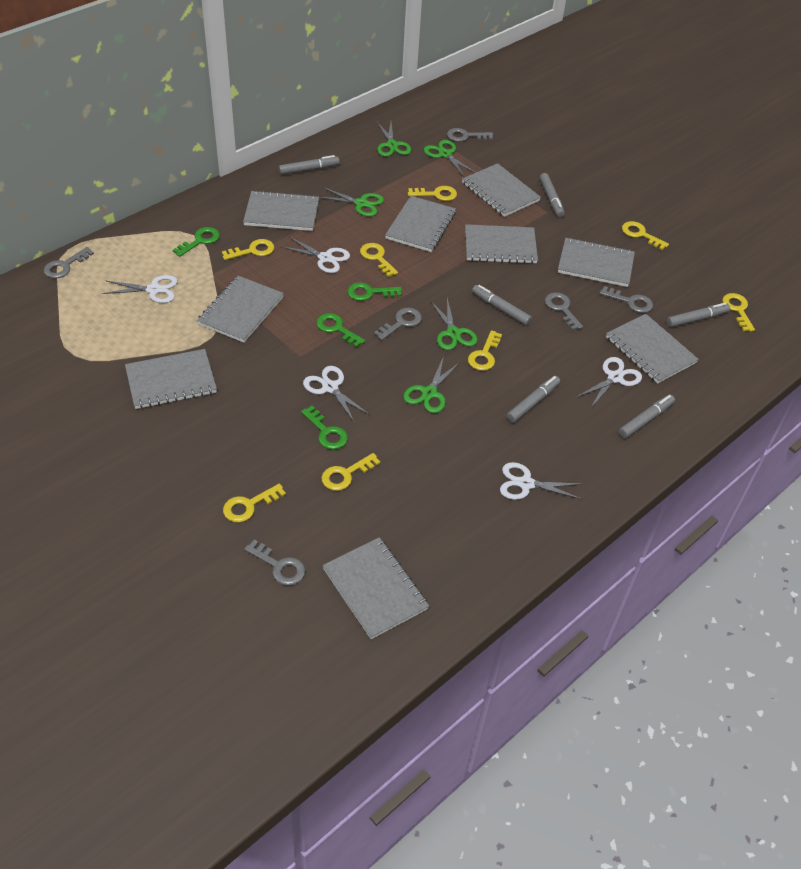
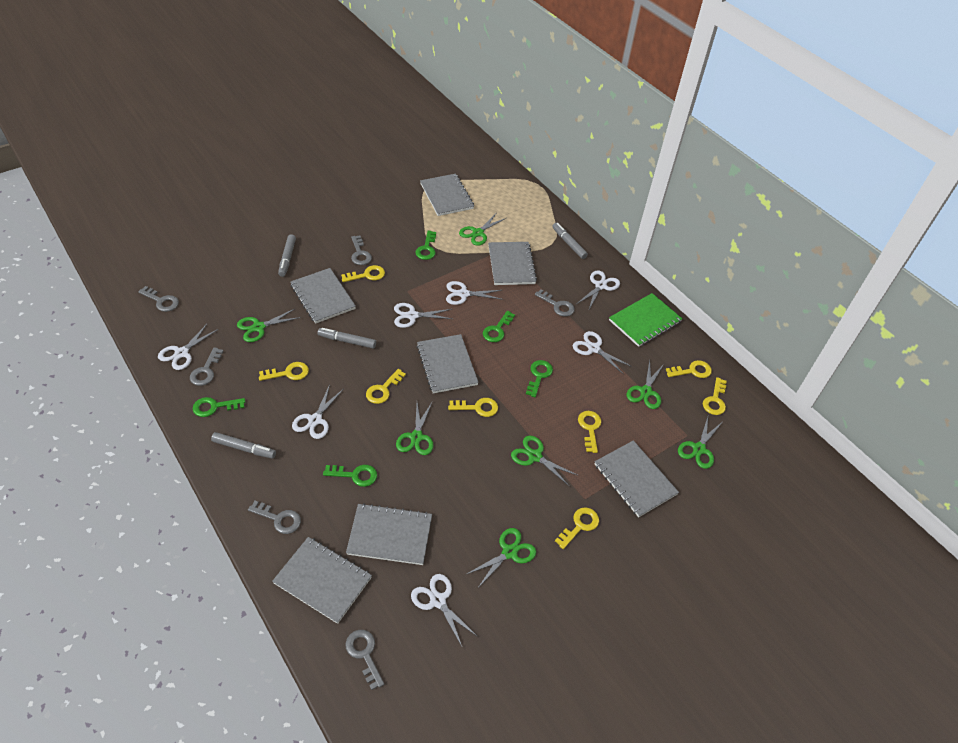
green key: [173,227,220,257] [301,406,348,450] [316,313,365,348] [347,282,402,301] = 4 -> [193,397,245,417] [323,465,377,487] [415,231,436,260] [483,311,515,342] [526,360,553,397] = 5
green notebook: none = 0 -> [609,293,682,347] = 1
green scissors: [319,187,384,217] [377,122,411,157] [403,356,460,413] [424,140,476,178] [430,298,477,350] = 5 -> [237,308,301,342] [396,401,434,455] [459,214,506,246] [465,528,536,589] [511,436,577,487] [627,360,664,409] [678,417,722,469] = 7
grey marker: [279,155,340,175] [472,285,532,326] [507,376,560,423] [540,173,565,217] [619,395,675,438] [667,303,730,327] = 6 -> [211,432,276,459] [278,234,296,277] [318,328,376,349] [552,223,588,259] = 4
grey notebook: [125,349,217,409] [197,276,284,343] [243,190,319,231] [323,537,429,639] [385,196,456,252] [462,163,541,217] [465,224,538,264] [558,238,635,287] [606,314,699,384] = 9 -> [272,537,372,624] [290,268,356,324] [346,503,432,565] [417,334,479,393] [420,174,474,216] [488,242,537,285] [595,440,679,517] = 7
white scissors: [102,275,178,303] [280,237,350,273] [303,366,370,423] [500,462,583,500] [577,357,642,409] = 5 -> [158,324,218,370] [292,384,343,439] [394,303,452,328] [411,574,478,646] [446,281,503,305] [573,331,632,375] [577,270,620,309] = 7

